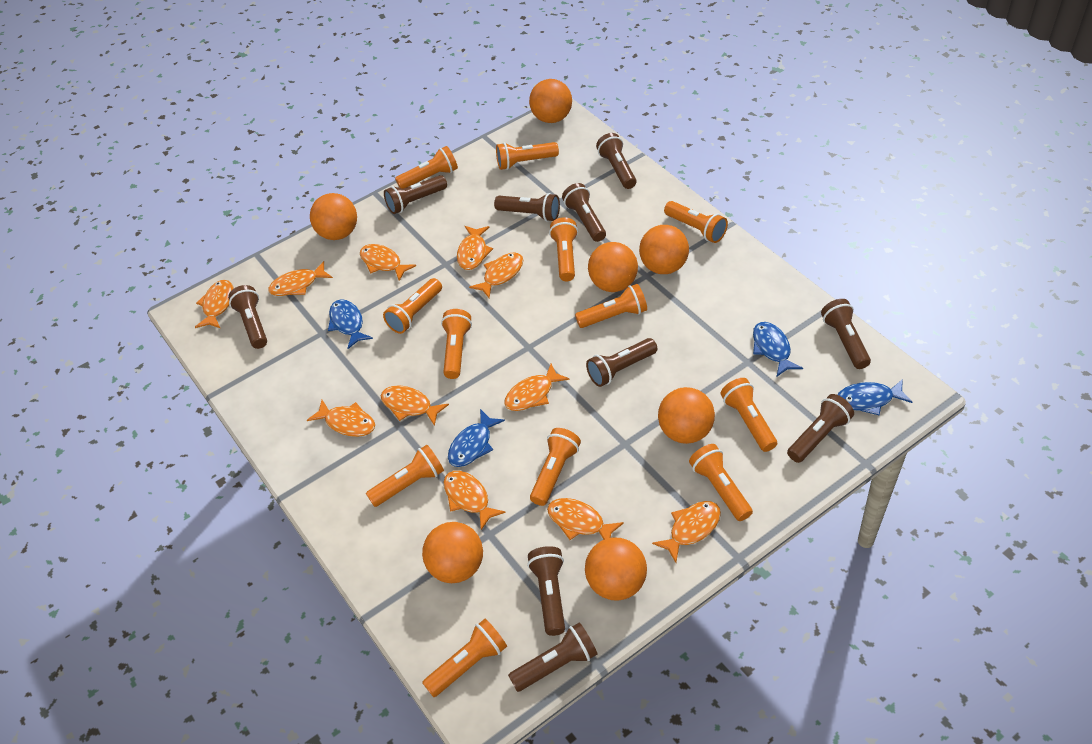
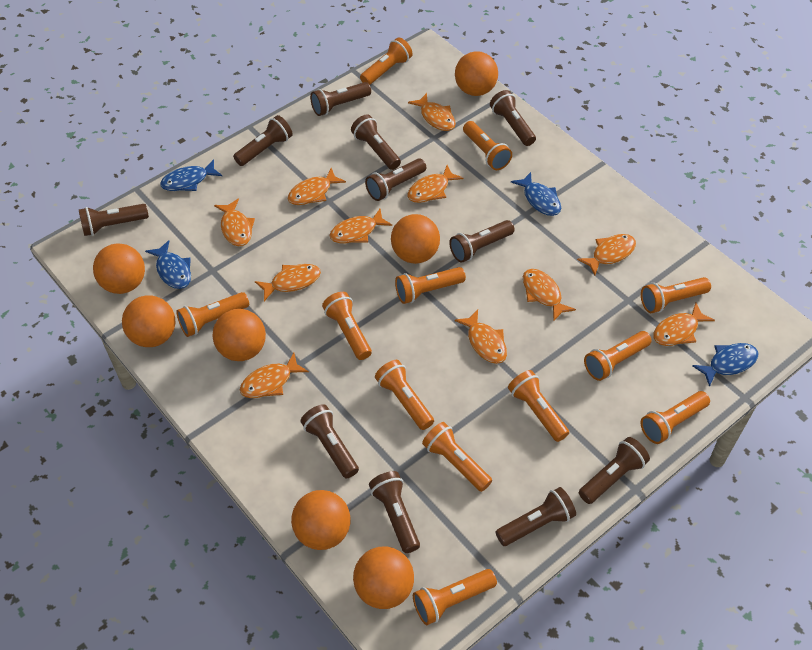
brown flashlight: [228,285,267,349] [384,175,447,214] [494,193,560,222] [508,622,598,692] [527,546,565,636] [562,183,606,242] [586,338,657,387] [596,133,636,189] [787,394,854,463] [821,299,871,369] = 10 -> [78,204,149,236] [233,115,293,166] [300,404,359,479] [310,82,371,116] [351,115,401,170] [365,158,426,201] [369,471,420,553] [449,220,515,263] [490,90,536,146] [496,487,576,546] [579,437,650,504] = 11

